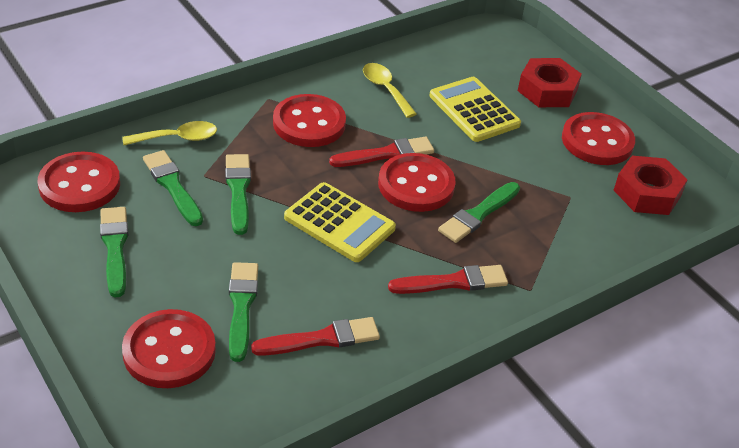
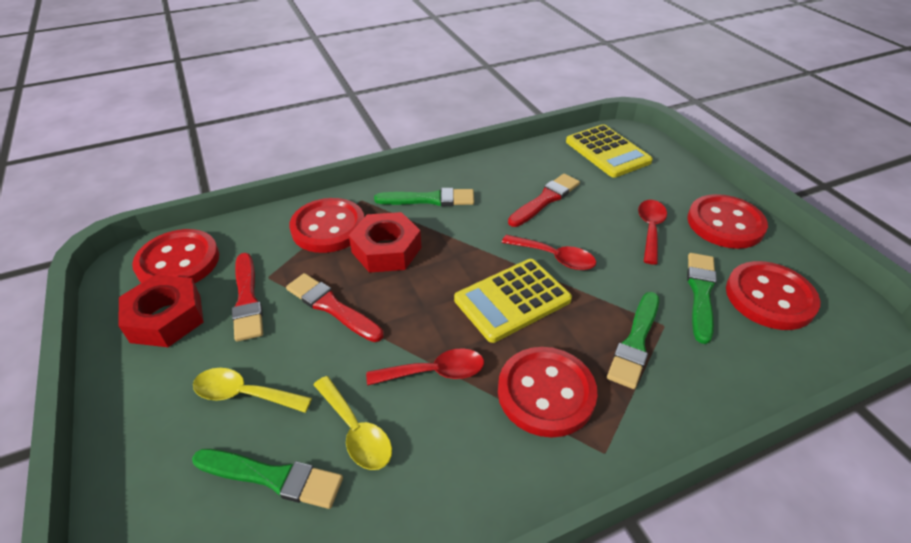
green brush: [100,207,128,297] [143,150,203,226] [225,154,251,235] [229,262,258,362] [438,182,520,243] = 5 -> [192,449,343,509] [374,188,474,206] [607,292,659,389] [687,253,717,344] = 4
red spoon: none = 0 -> [366,349,484,386] [502,235,596,270] [638,200,667,265] = 3

